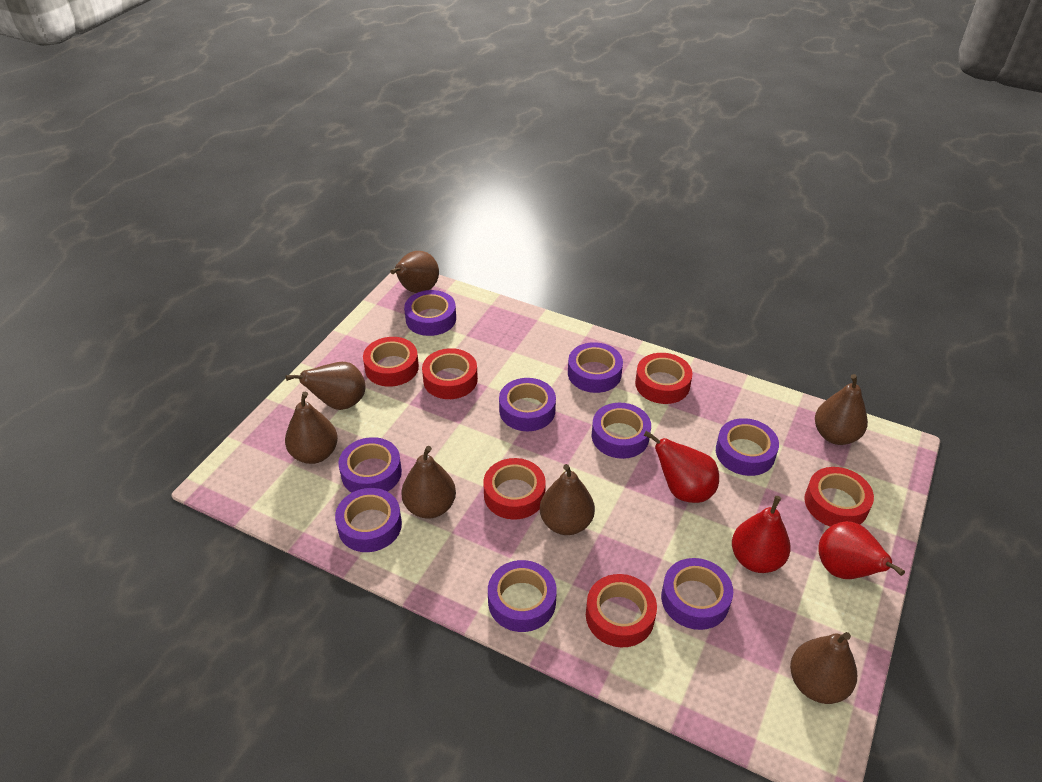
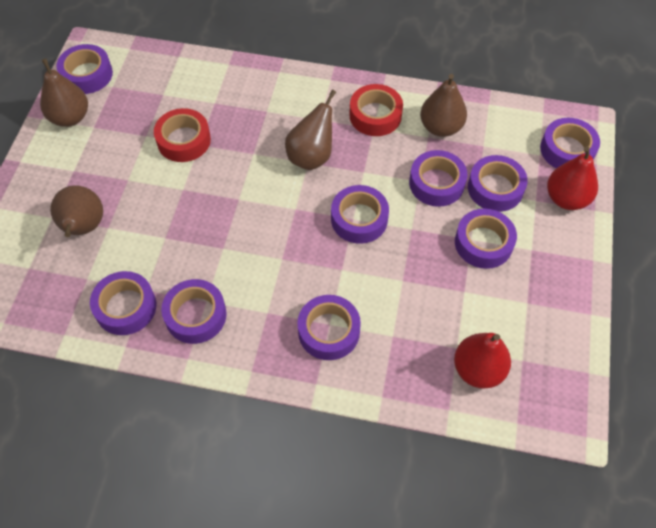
brown pear: [285,392,338,464] [286,362,366,410] [390,251,439,293] [401,446,456,519] [540,464,595,535] [790,632,857,704] [815,374,868,445] = 7 -> [40,58,88,127] [50,185,103,237] [285,89,336,170] [420,74,467,137] = 4
red pear: [644,431,719,503] [732,496,791,573] [818,521,905,579] = 3 -> [454,333,511,389] [547,146,598,210] = 2
red tape: [363,337,419,387] [422,348,478,399] [483,458,546,520] [586,574,657,647] [635,353,692,404] [804,467,874,527] = 6 -> [154,108,211,162] [349,84,403,136] = 2

